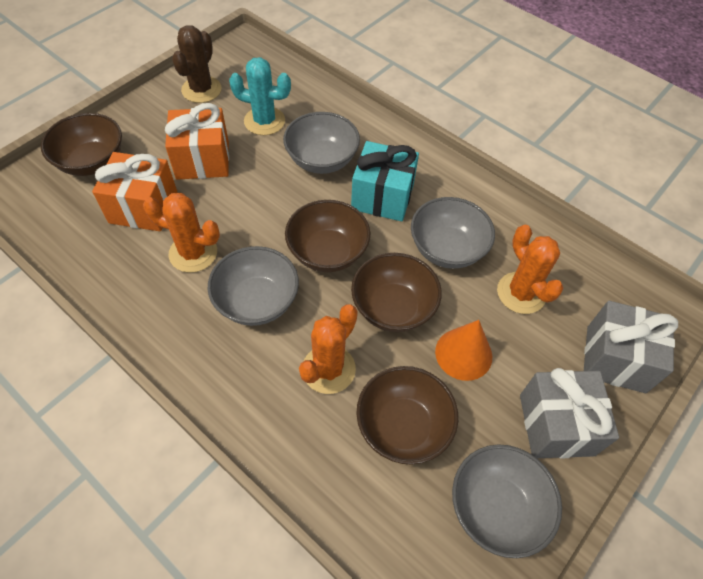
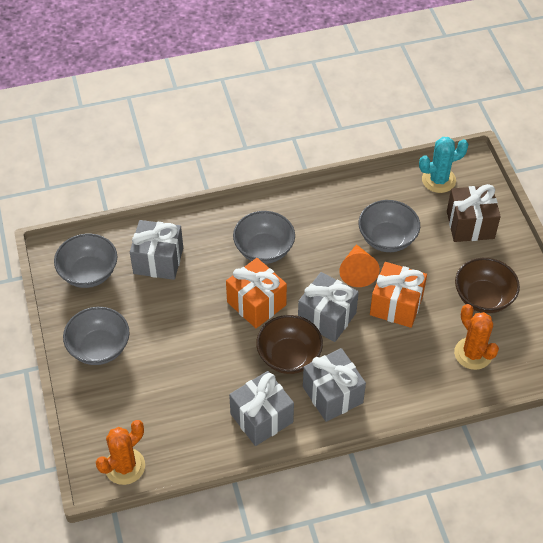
brown bowl: [41,113,122,176] [285,200,370,272] [351,253,442,332] [356,366,458,465] = 4 -> [256,315,323,374] [455,258,520,313] = 2
brown cactus: [172,25,222,103] = 1 -> none = 0
brown gift: none = 0 -> [447,184,501,242] = 1
grey gift: [520,368,619,458] [584,301,678,393] = 2 -> [130,220,183,280] [229,371,294,446] [298,272,359,342] [303,348,366,422] = 4
orange cactus: [143,193,220,273] [299,304,358,394] [497,225,563,314] = 3 -> [96,420,145,485] [454,304,499,370] = 2
turquoise gift: [351,141,419,221] = 1 -> none = 0

